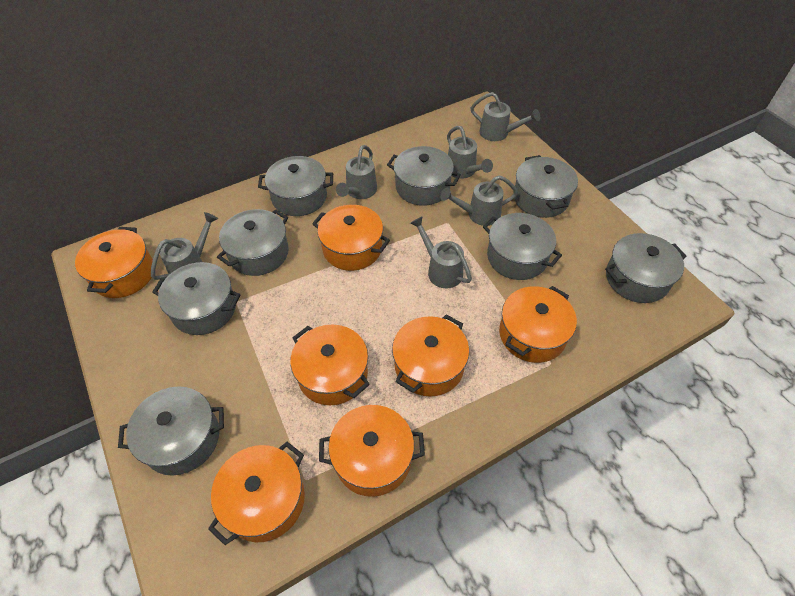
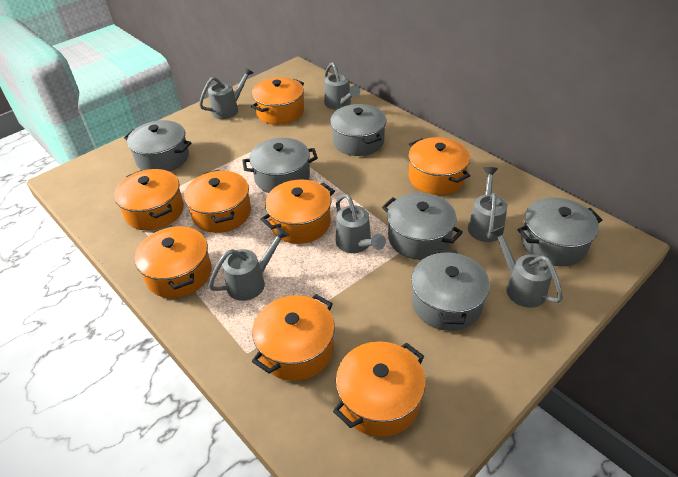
grey pot: [118,386,224,476] [152,262,241,335] [217,209,289,276] [258,156,333,216] [387,146,461,206] [483,213,562,280] [513,155,578,218] [605,233,687,303] = 8 -> [124,120,191,172] [242,138,318,193] [330,104,386,156] [382,193,463,260] [411,250,490,331] [517,197,602,266] = 6
orange pot: [75,227,153,298] [208,442,305,545] [290,325,370,405] [312,205,390,271] [319,405,425,497] [392,314,469,396] [499,286,577,363] = 7 -> [114,169,184,230] [135,225,211,298] [184,170,251,233] [251,77,304,125] [252,294,335,381] [261,179,335,244] [333,341,425,437] [408,137,470,195] = 8

